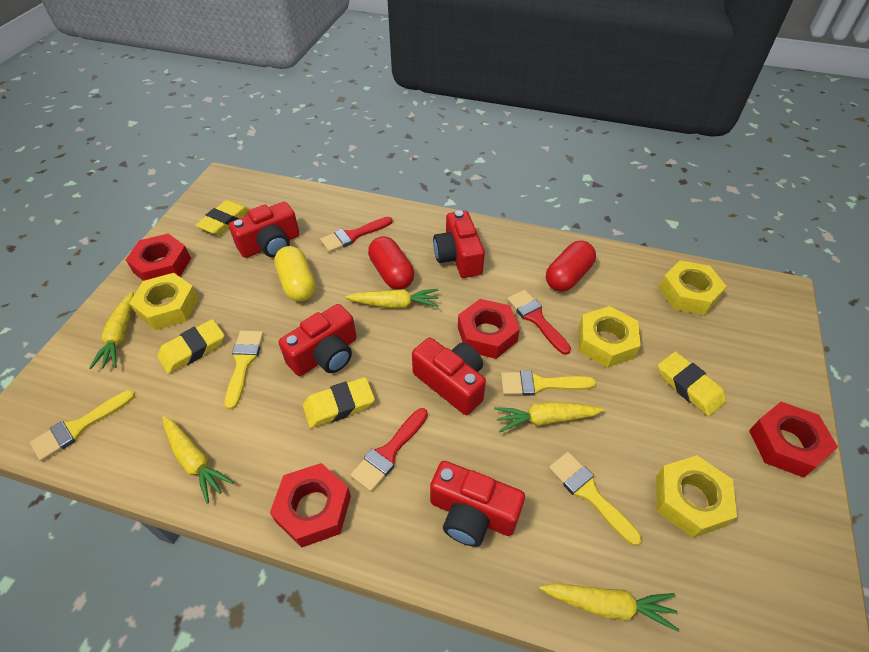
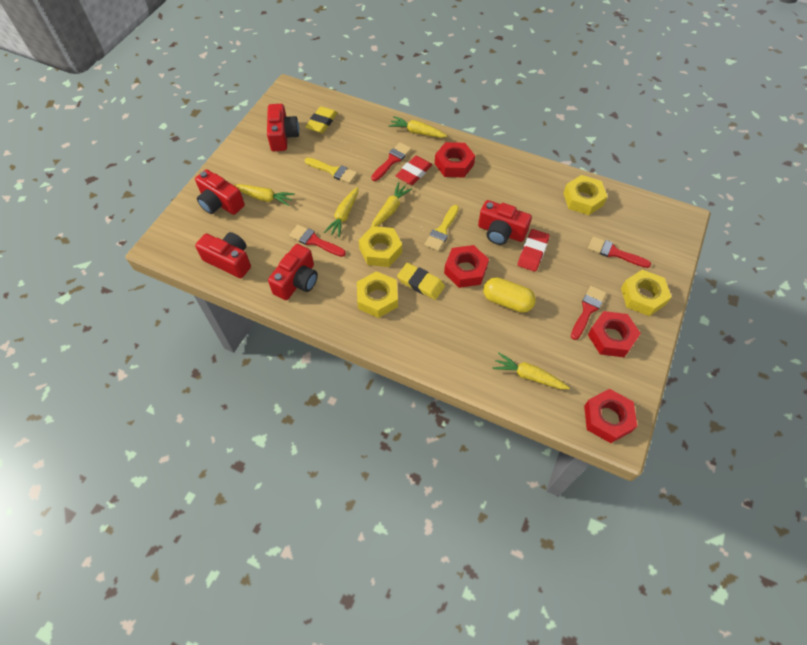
red brush: [320,217,393,252] [350,408,428,492] [507,290,571,355] = 3 -> [289,225,346,257] [371,142,412,181] [571,286,607,340] [588,236,651,268] = 4
red capsule: [368,236,414,290] [546,241,596,292] = 2 -> none = 0
red eraser: none = 0 -> [395,156,432,185] [518,229,550,272] = 2
yellow brush: [30,390,135,461] [225,331,264,410] [501,371,596,396] [549,452,642,546] = 4 -> [305,158,357,183] [424,205,459,251] = 2
yellow eraser: [157,319,224,374] [195,200,250,235] [303,377,375,428] [658,351,726,416] = 4 -> [305,106,337,133] [397,263,445,300] = 2

